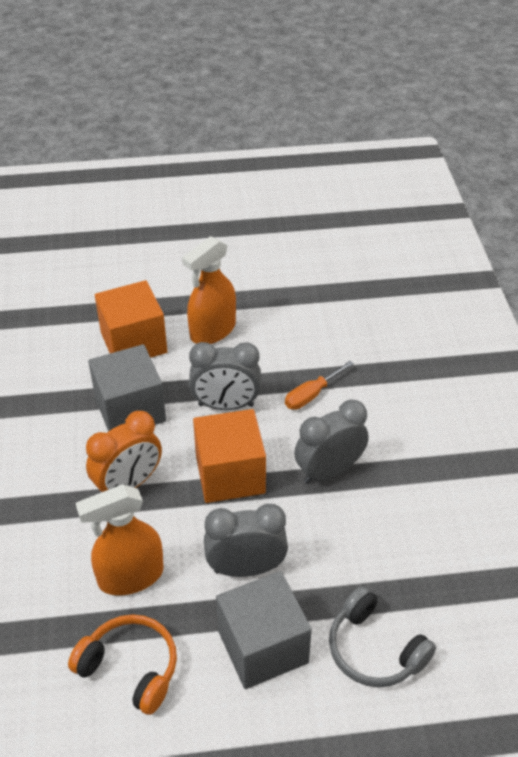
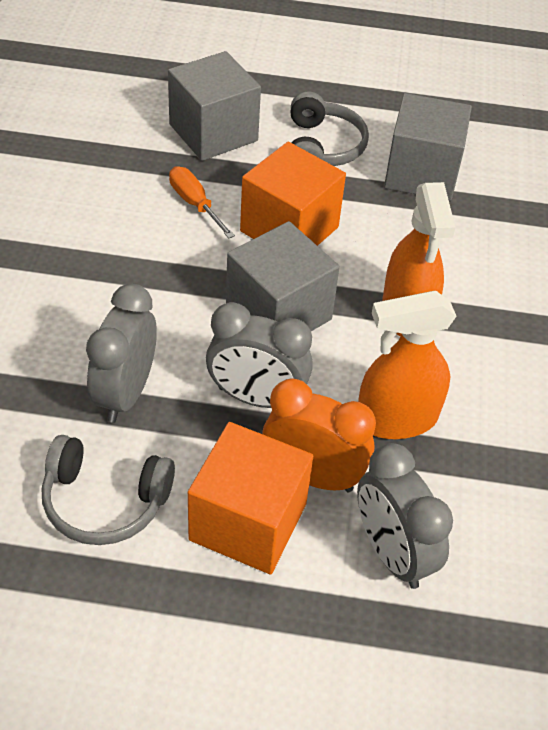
grey cube: [88,344,166,432] [216,571,312,689] = 2 -> [168,51,261,161] [226,221,340,331] [384,93,472,201] = 3
grey headphones: [329,586,436,687] = 1 -> [42,435,175,545] [290,91,369,166] = 2
orange headphones: [68,614,177,715] = 1 -> none = 0

